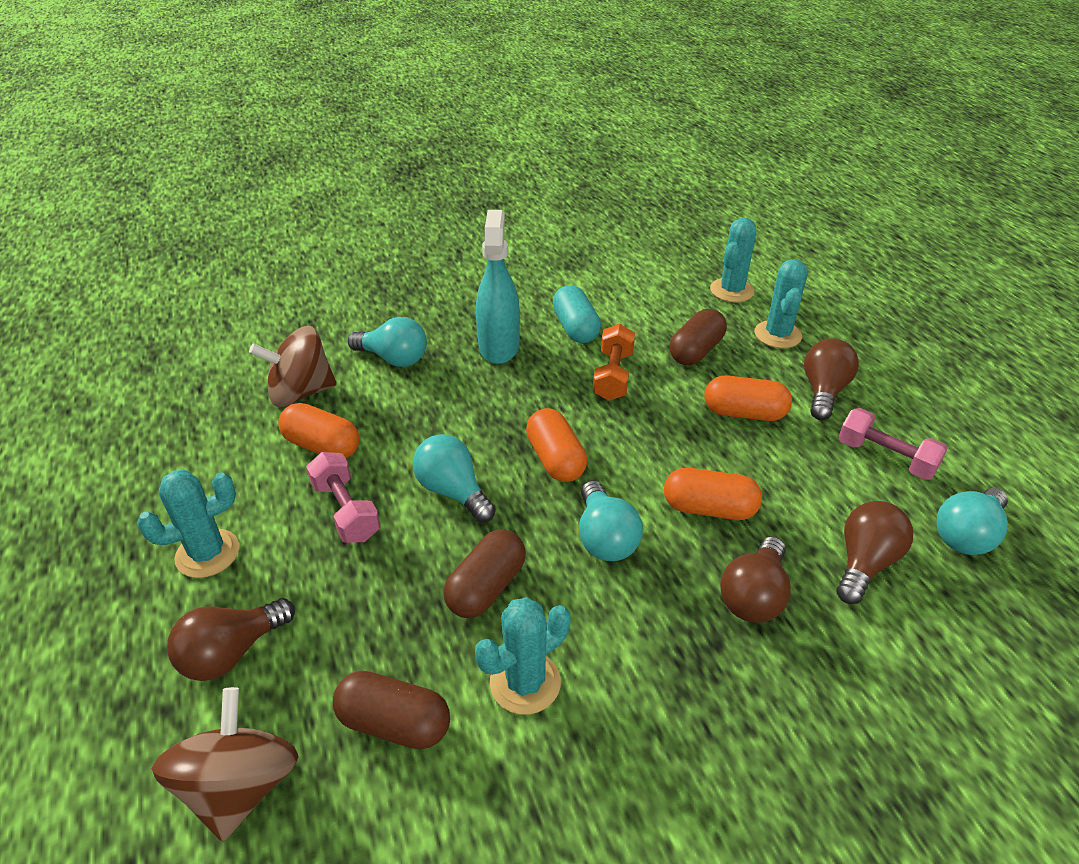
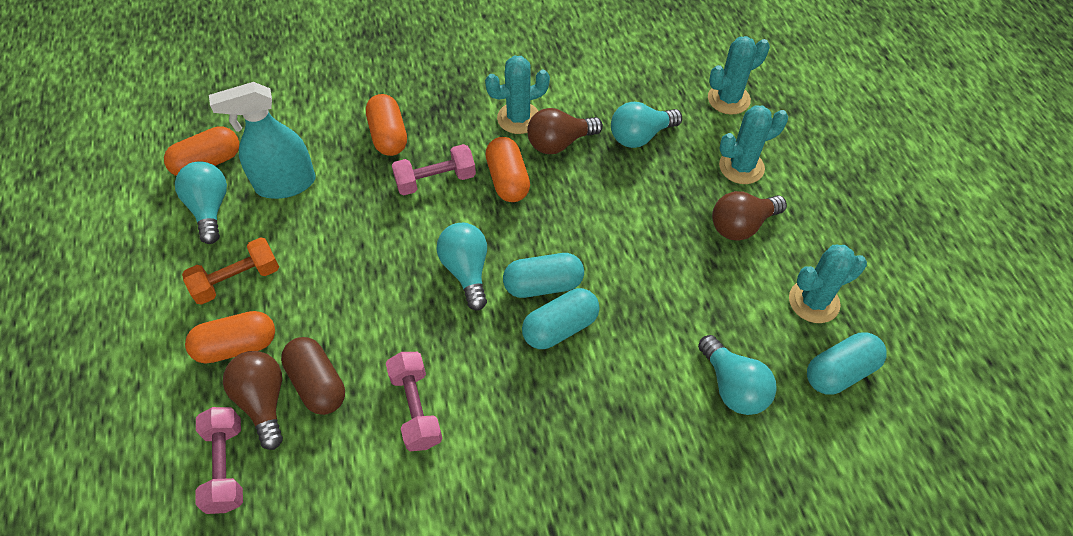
brown capsule: [333,671,450,749] [443,529,526,618] [669,309,727,365] = 3 -> [281,337,345,415] = 1
brown light bulb: [167,598,295,681] [720,536,791,623] [804,339,859,420] [837,501,913,604] = 4 -> [223,351,283,450] [527,108,603,154] [712,191,787,241] = 3
brown spinning top: [152,687,298,842] [249,326,337,407] = 2 -> none = 0
pink dumbbell: [306,452,380,543] [838,408,948,480] = 2 -> [196,407,243,514] [386,352,443,451] [392,144,476,195] = 3
turquoise capsule: [553,285,601,343] = 1 -> [503,253,584,298] [522,288,599,349] [807,332,887,394] = 3

